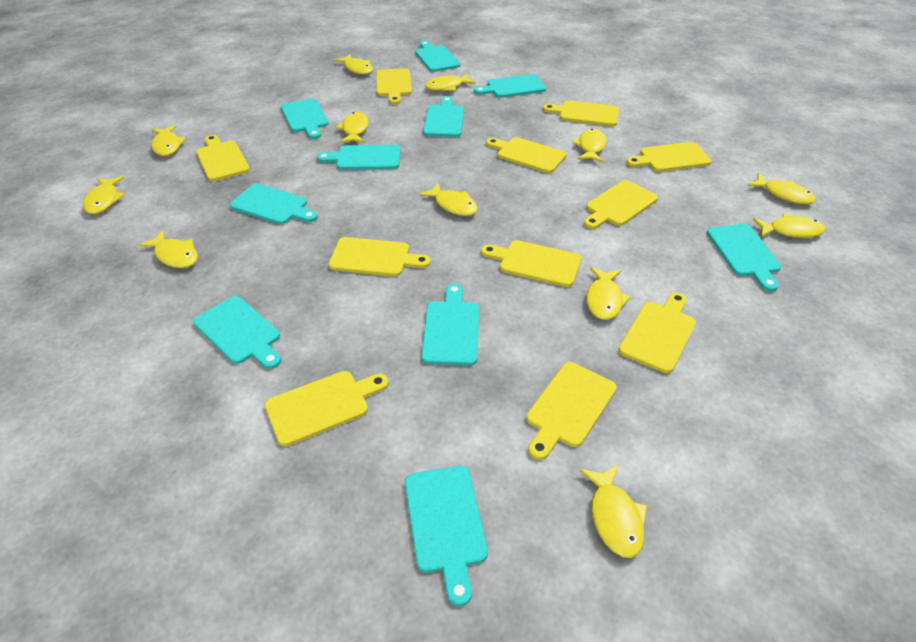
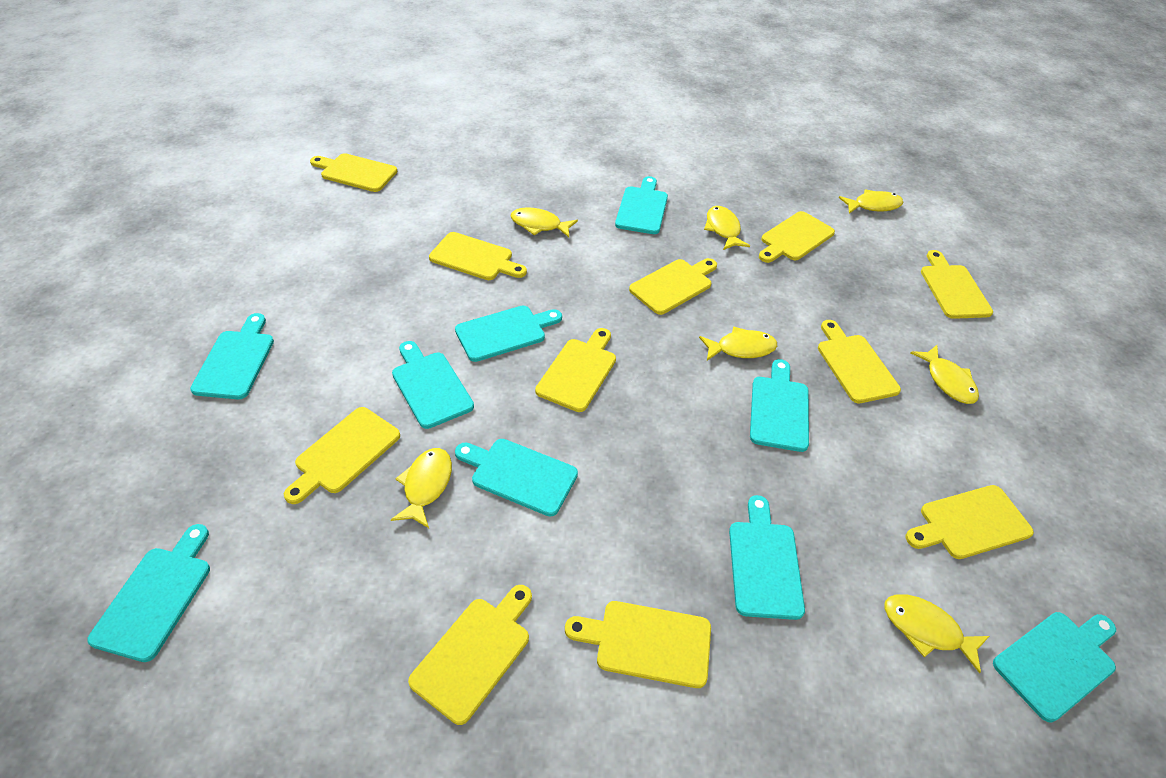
turquoise cutting board: [193,296,281,369] [230,184,318,225] [281,98,329,139] [317,145,400,170] [405,466,488,606] [415,41,460,72] [421,283,479,366] [423,96,464,137] [474,74,546,98] [707,224,781,292] = 10 -> [87,524,210,662] [190,313,274,399] [392,341,474,429] [455,306,562,362] [455,439,578,517] [615,176,668,234] [729,495,805,620] [750,359,809,452] [993,612,1116,722] = 9
yellow fish: [83,176,125,214] [139,230,198,268] [151,125,186,156] [334,54,373,75] [336,112,369,143] [419,183,478,216] [425,74,476,91] [573,129,607,162] [580,464,647,558] [586,267,631,320] [747,173,816,204] [753,213,825,238] = 12 -> [391,448,452,528] [510,207,578,237] [699,326,777,361] [704,206,750,250] [839,189,903,214] [884,594,990,673] [910,345,979,404] = 7

